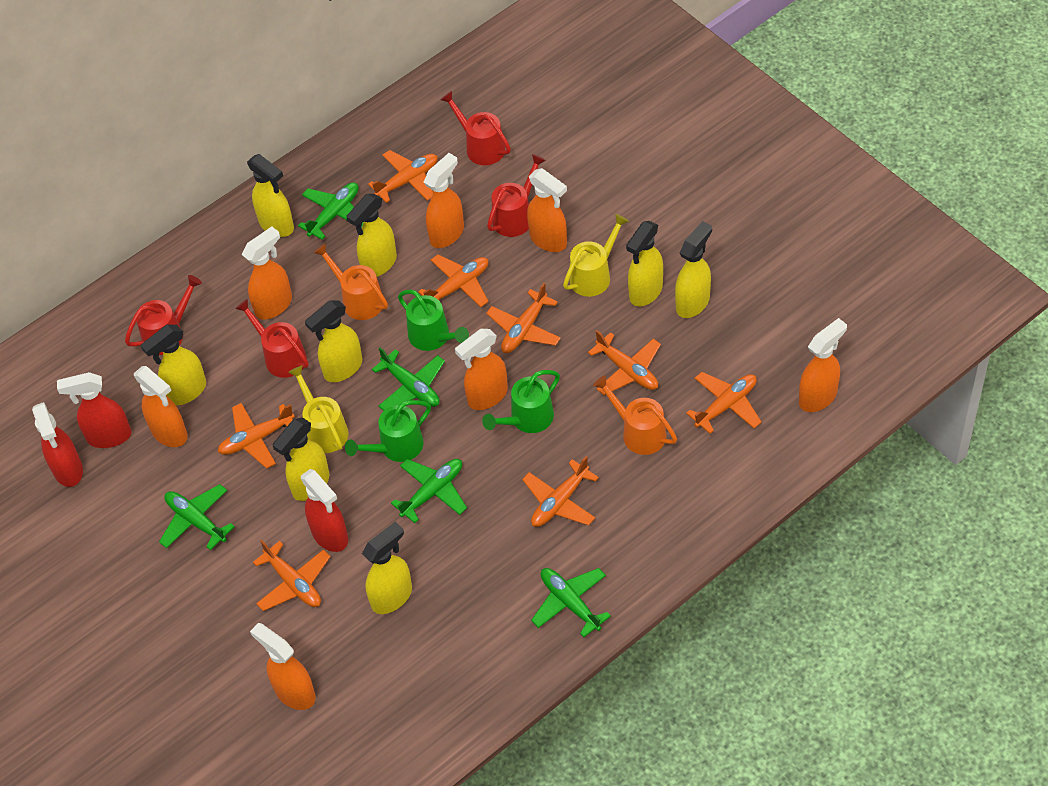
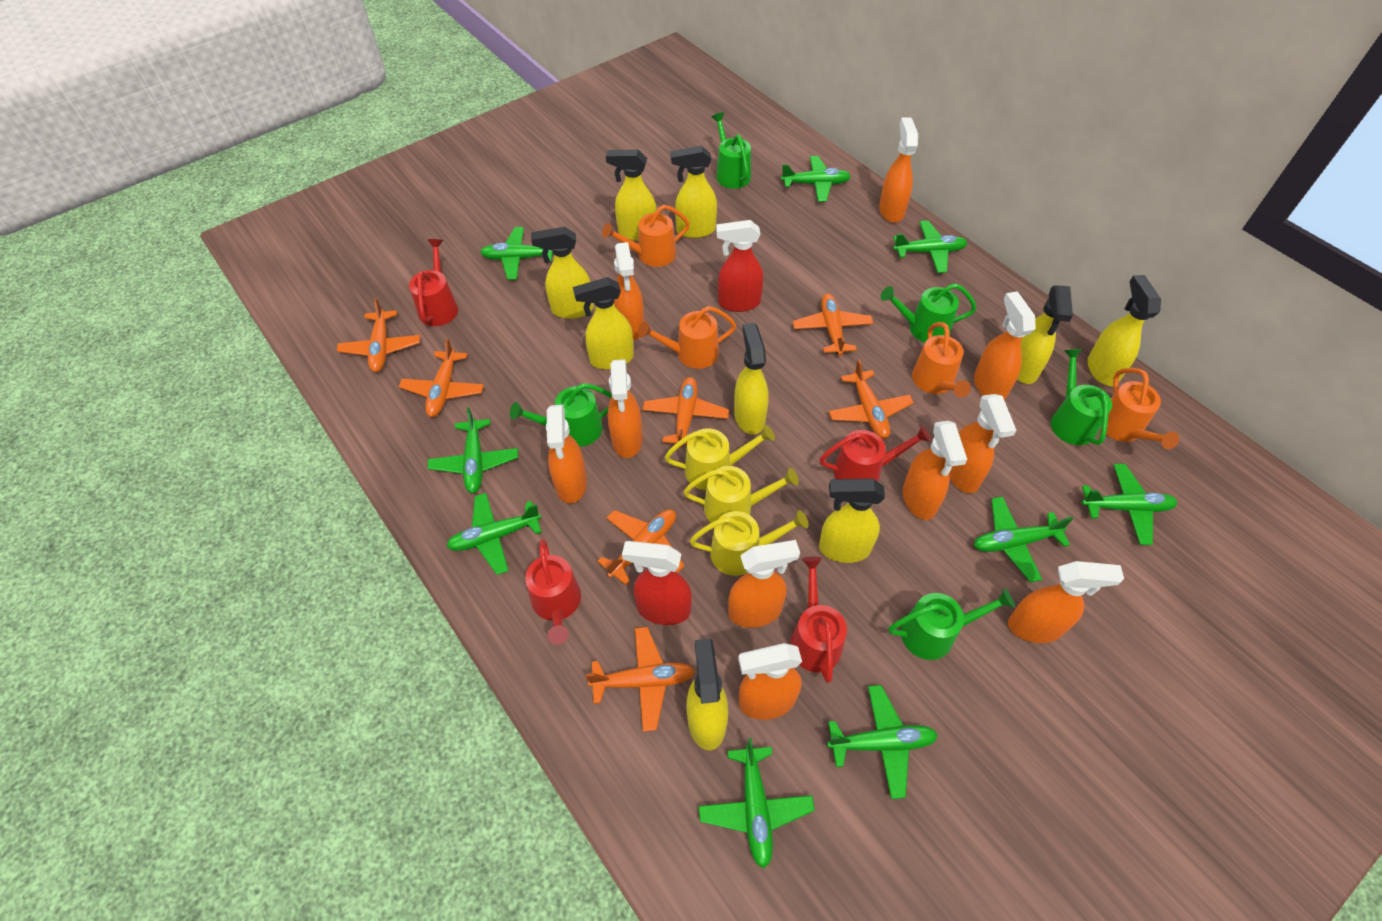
green plane: [159,484,235,550] [298,182,363,240] [372,347,445,411] [391,459,467,523] [531,568,611,637] = 5 -> [428,407,518,494] [446,493,542,575] [480,227,553,280] [698,738,815,868] [781,156,851,202] [827,685,938,799] [893,221,968,273] [974,496,1073,582] [1082,464,1178,545] = 9
green watering can: [345,400,431,462] [398,290,469,351] [482,370,560,433] = 3 -> [510,383,612,447] [712,112,751,189] [880,283,977,343] [888,588,1015,660] [1051,349,1112,445] = 5
orange plane: [218,403,295,469] [253,540,331,611] [368,150,437,203] [418,254,489,307] [486,283,561,353] [522,456,599,527] [588,330,661,395] [686,372,762,434] = 8 -> [337,298,420,372] [399,338,484,417] [586,627,695,732] [597,509,685,585] [642,377,729,448] [793,294,873,356] [829,359,914,439] = 7
orange spray bottle: [134,366,188,447] [242,227,292,320] [250,623,316,710] [423,153,464,248] [455,329,508,410] [527,168,567,252] [799,318,847,412] = 7 -> [546,405,587,503] [608,359,643,458] [614,242,644,341] [728,540,800,628] [738,643,802,720] [879,117,918,223] [903,421,967,520] [949,394,1016,493] [974,292,1036,401] [1008,561,1124,643] = 10
orange watering can: [314,243,388,320] [593,375,677,455] = 2 -> [602,205,690,267] [638,306,736,369] [912,322,971,398] [1100,368,1179,449] = 4
red spray bottle: [32,402,83,487] [57,372,131,448] [301,469,348,552] = 3 -> [622,541,692,625] [716,220,763,312] = 2
yellow spray bottle: [140,325,206,406] [247,154,294,237] [273,417,329,501] [305,300,362,382] [346,194,397,277] [362,522,412,614] [626,221,663,307] [675,221,712,318] = 8 -> [531,227,594,319] [573,277,634,370] [606,150,657,241] [670,146,717,238] [686,639,728,750] [734,323,769,435] [819,478,885,563] [1017,285,1073,384] [1088,275,1161,386] = 9
yellow watering can: [288,365,349,453] [563,214,629,297] = 2 -> [665,425,775,490] [684,466,799,523] [690,510,809,576] = 3

